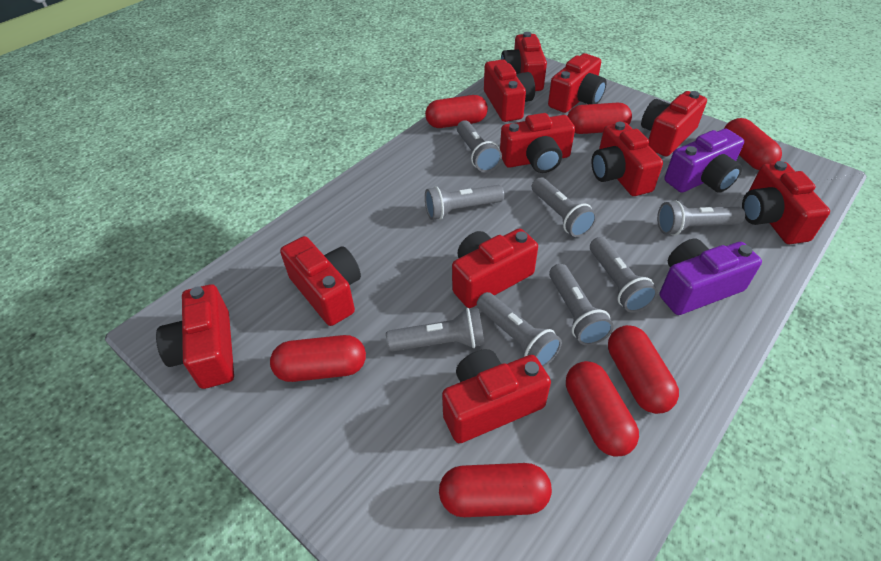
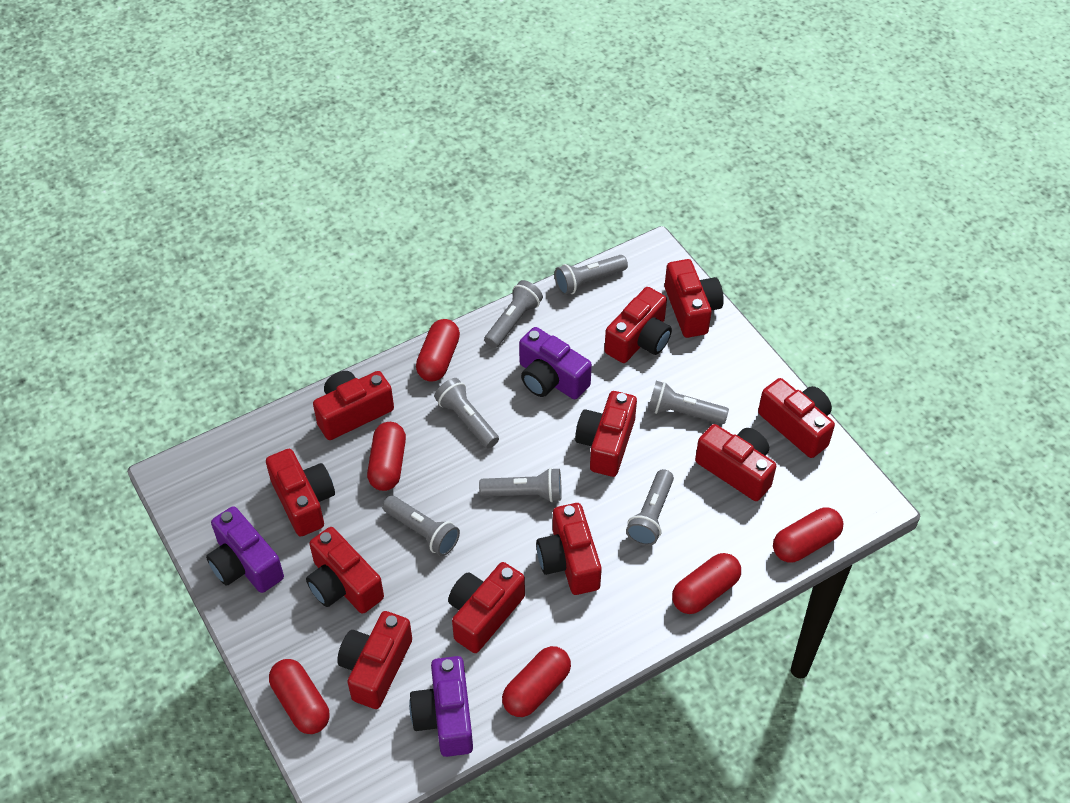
grey flashlight: [386,308,484,352] [425,185,504,220] [457,120,502,172] [477,292,562,367] [532,177,597,237] [549,264,614,345] [590,237,658,313] [657,200,745,236] = 8 -> [382,496,460,556] [434,378,499,449] [479,468,562,502] [484,280,543,348] [554,255,628,295] [626,469,674,546] [648,381,729,424] = 7
purple camera: [660,239,762,315] [664,129,744,193] = 2 -> [206,506,284,593] [409,656,473,757] [519,327,592,399] = 3
red capsule: [270,335,366,382] [425,95,488,128] [439,463,552,517] [566,361,639,457] [567,103,632,134] [608,325,679,414] [724,118,782,170] = 7 -> [269,659,330,734] [367,422,406,491] [416,319,460,382] [502,646,571,717] [672,553,741,614] [773,507,844,563] = 6

